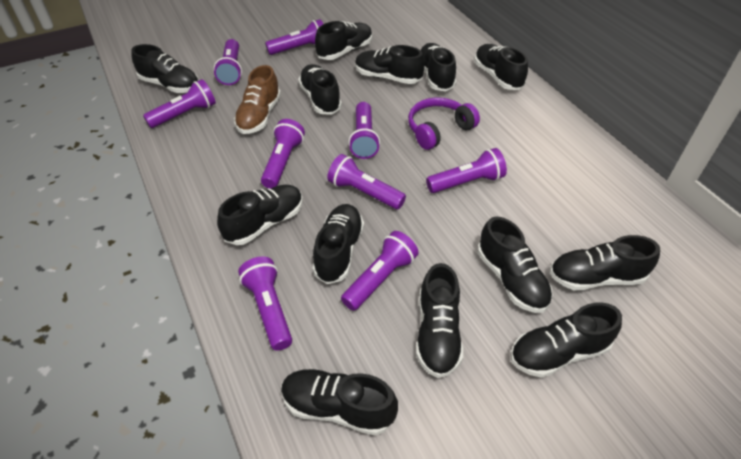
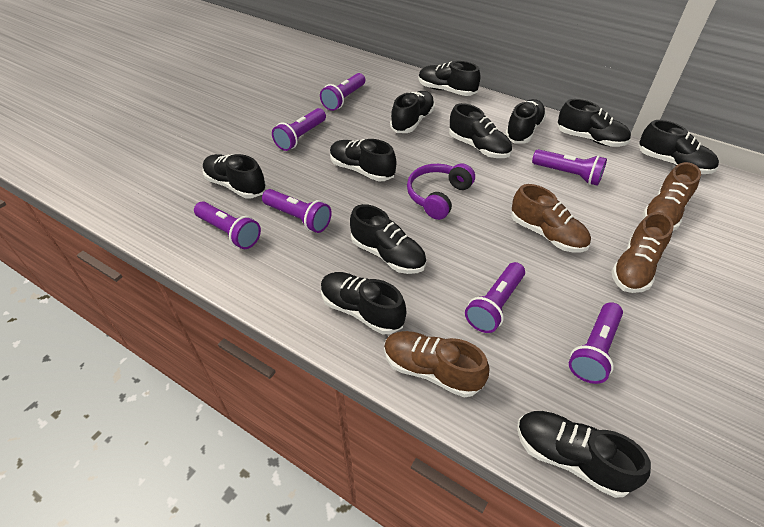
black shoe: [131,44,199,93] [217,185,303,245] [281,369,398,436] [298,64,342,115] [313,204,364,284] [315,21,372,60] [355,45,425,84] [416,263,463,378] [420,43,456,91] [474,44,528,90] [478,217,553,313] [510,303,622,378] [550,235,660,290] = 13 -> [202,154,266,198] [321,272,406,334] [330,139,396,181] [350,204,426,274] [390,91,435,133] [418,61,480,96] [449,103,512,158] [505,99,546,143] [517,411,651,498] [557,99,631,147] [638,120,719,174] = 11
brown shoe: [234,65,281,134] = 1 -> [384,331,489,397] [511,184,591,252] [611,212,674,293] [642,162,701,231] = 4
purple flashlight: [143,79,216,128] [214,39,242,85] [238,257,292,351] [261,119,305,189] [265,19,323,55] [327,154,406,209] [341,231,419,311] [348,102,380,159] [426,148,507,193] = 9 -> [194,201,261,249] [262,189,332,233] [272,108,326,151] [320,73,365,111] [465,262,525,333] [532,149,607,186] [569,302,623,384] = 7

